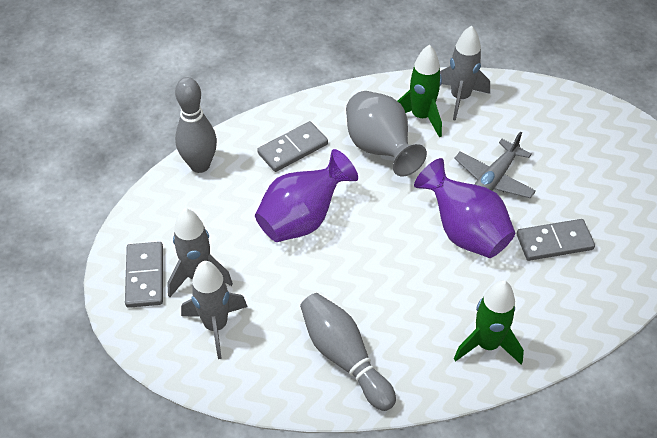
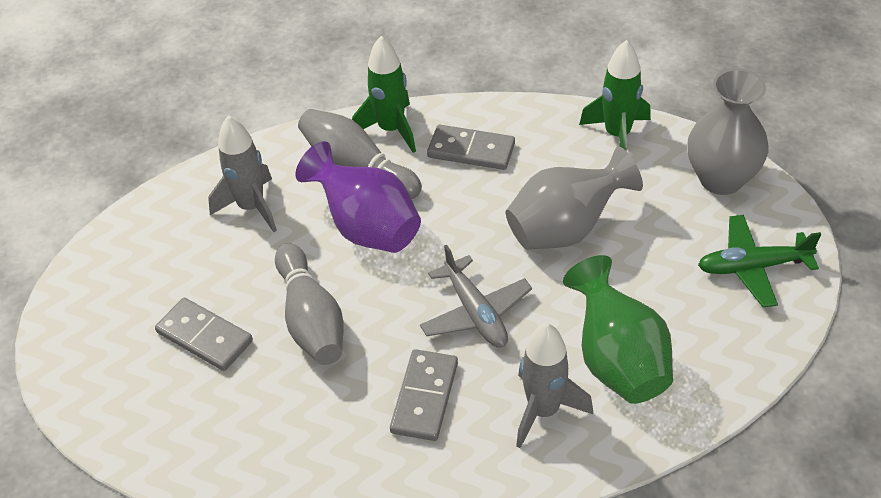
green plane: none = 0 -> [698,215,821,307] = 1
green vase: none = 0 -> [563,255,673,404] = 1
grey rocket: [167,208,233,297] [181,261,247,359] [440,25,490,121] = 3 -> [208,115,277,232] [516,323,593,448] = 2
grey vase: [346,91,427,176] = 1 -> [506,147,643,250] [687,69,769,195] = 2
purple vase: [255,149,358,242] [414,158,515,258] = 2 -> [295,141,421,253] = 1

